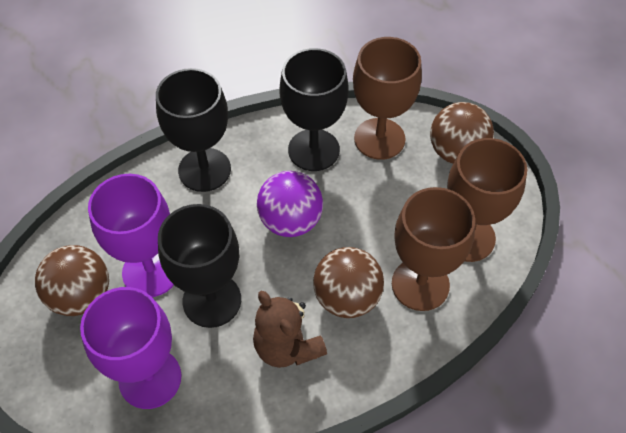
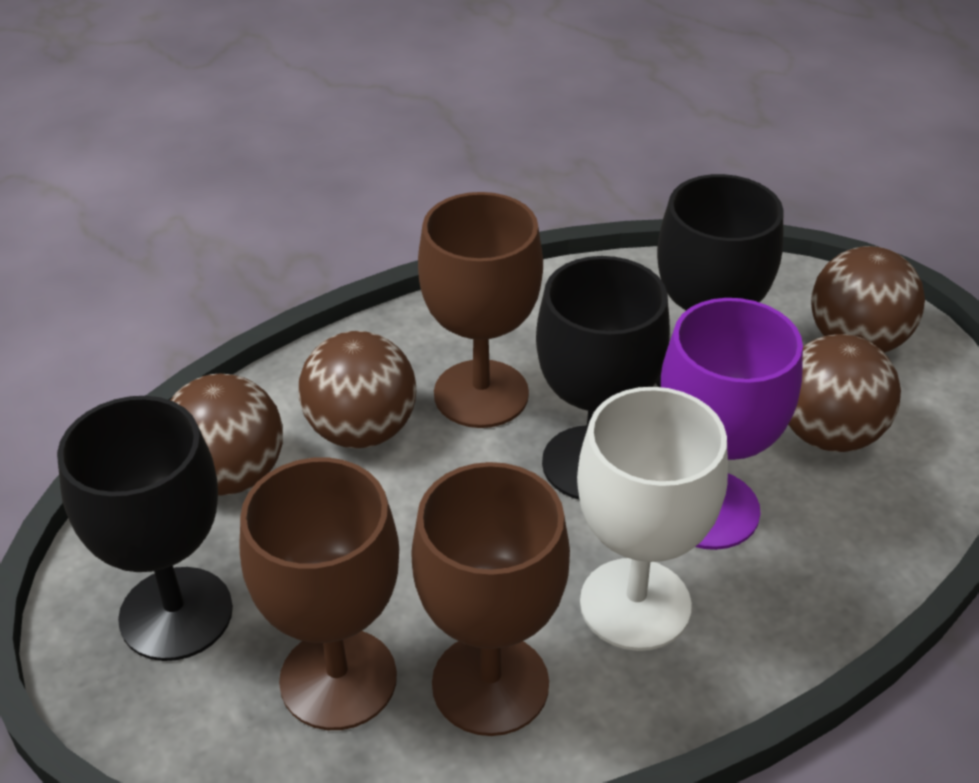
brown ball: [35,245,109,316] [313,247,384,318] [430,102,494,164] = 3 -> [171,374,283,496] [299,331,416,448] [788,334,901,452] [811,246,925,353] = 4
brown teddy bear: [253,291,327,368] = 1 -> none = 0
purple ball: [257,171,323,237] = 1 -> none = 0
purple goblet: [80,287,181,409] [88,174,174,297] = 2 -> [661,298,803,550] = 1
white goblet: none = 0 -> [577,387,728,651] = 1

